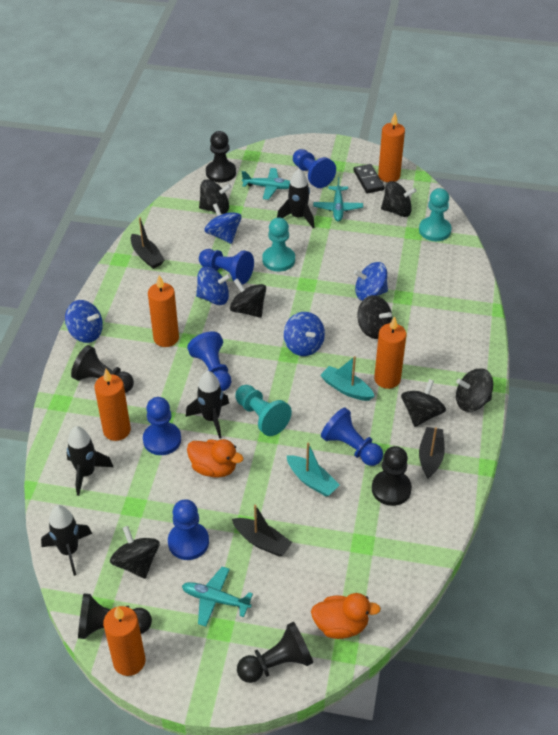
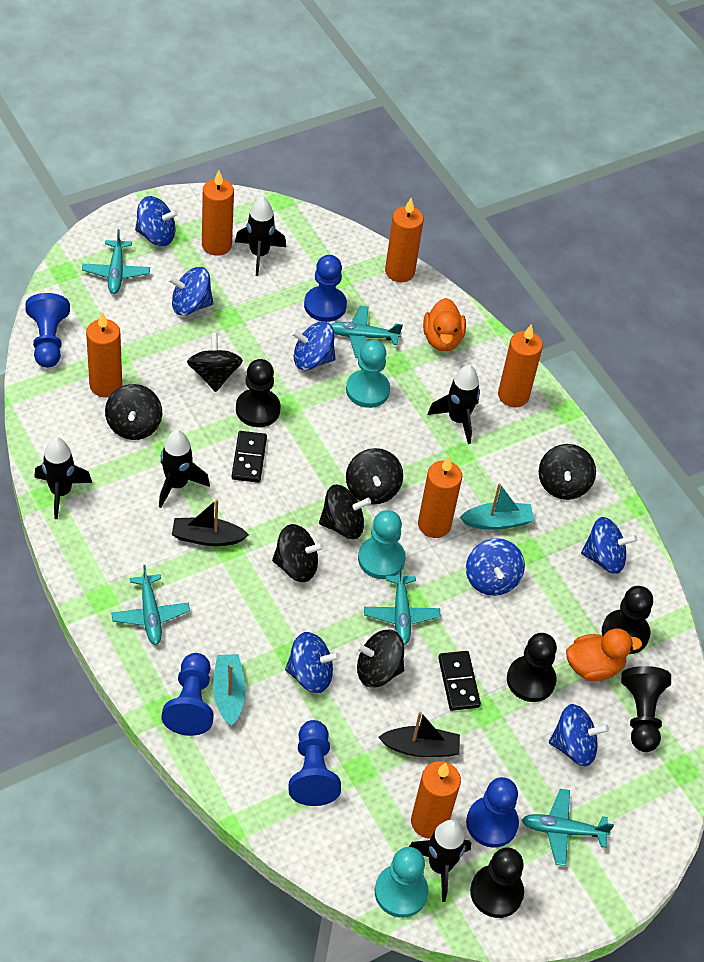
black boat: [131,218,165,269] [232,505,292,556] [419,427,445,479] = 3 -> [172,499,249,546] [378,711,460,757] = 2
black domino: [353,164,384,194] = 1 -> [232,431,267,483] [438,651,481,711] = 2
black rocket: [41,505,92,576] [67,426,113,496] [186,371,229,438] [277,168,314,228] = 4 -> [34,437,92,519] [159,430,210,508] [235,196,286,276] [409,820,471,902] [428,365,480,444] = 5
blue pawn: [143,397,181,455] [168,499,209,560] [187,332,231,391] [199,249,254,285] [293,149,336,188] [321,407,383,466] = 6 -> [25,293,70,368] [162,653,214,736] [289,720,341,806] [304,255,347,322] [466,777,519,848] = 5
blue spinning top: [65,300,103,343] [196,267,231,305] [204,203,242,244] [284,312,325,356] [354,262,388,300] = 5 -> [135,196,178,246] [168,267,213,316] [285,632,340,693] [291,322,335,370] [466,538,525,596] [549,704,609,766] [581,517,637,574] = 7
orange candle: [95,369,131,441] [103,606,145,676] [148,275,179,347] [374,316,406,389] [378,113,405,182] = 5 -> [86,312,122,398] [202,170,234,256] [385,198,424,282] [411,761,461,839] [418,456,462,538] [498,324,543,407] = 6
turquoise plane: [182,567,253,627] [242,168,290,200] [313,177,363,222] = 3 -> [82,229,150,294] [111,565,190,645] [331,306,403,358] [364,565,441,645] [522,789,614,866] = 5

